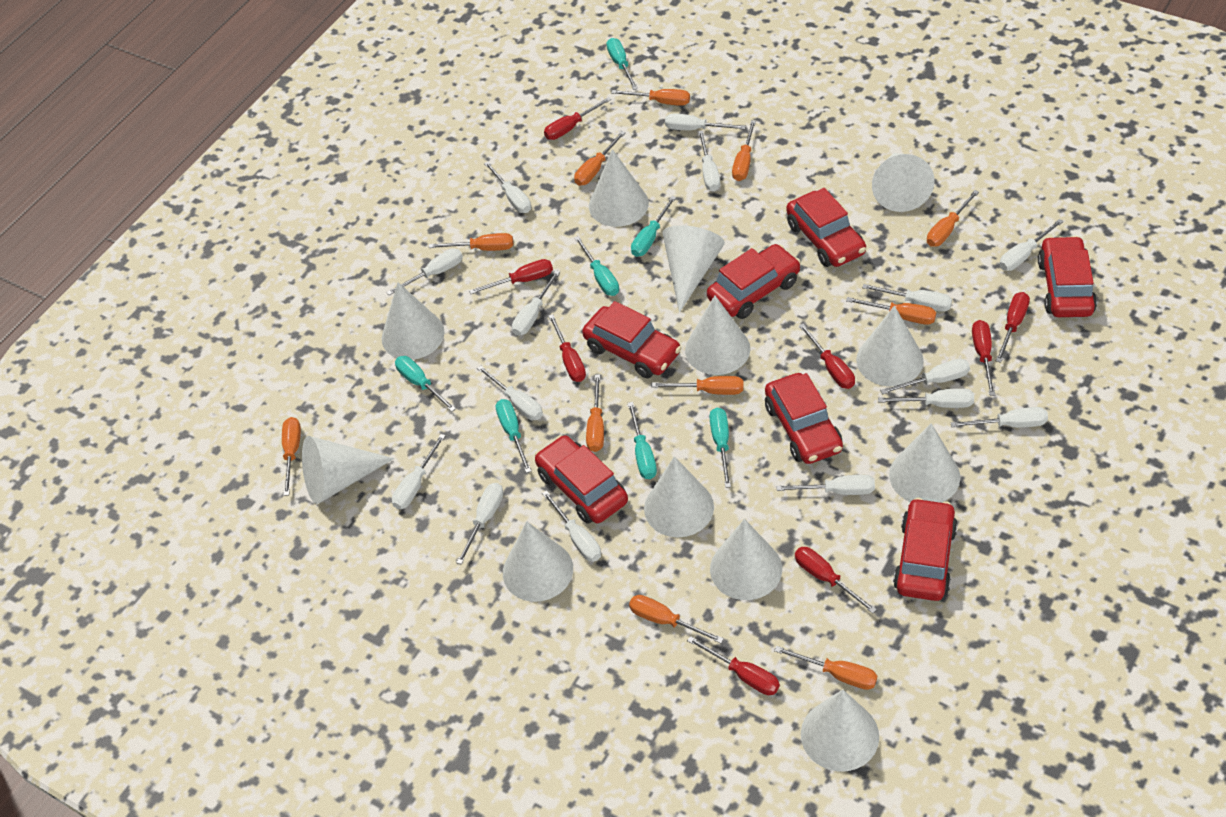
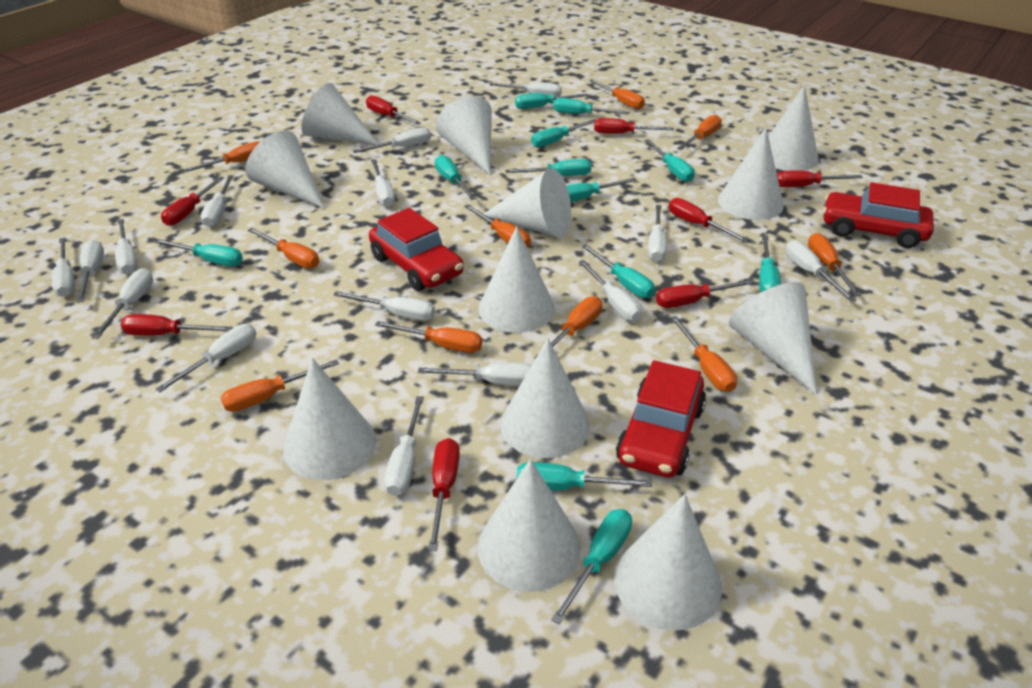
orange screwdriver: [282,417,301,496] [429,233,513,251] [574,131,626,186] [586,374,604,452] [611,89,690,106] [629,595,724,643] [651,376,743,395] [732,120,756,181] [774,646,877,690] [846,297,936,325] [927,190,979,247] = 11 -> [183,141,260,172] [221,359,339,412] [248,228,319,268] [375,321,482,353] [464,204,531,248] [534,296,602,359] [589,79,645,109] [671,316,737,392] [677,115,722,150] [808,233,861,296] = 10
red car: [535,435,628,524] [582,301,681,378] [707,244,801,319] [765,373,843,464] [786,188,866,267] [893,498,958,601] [1038,236,1097,317] = 7 -> [369,208,464,291] [616,360,706,478] [823,182,934,248] = 3
turquoise screwdriver: [395,356,456,412] [496,399,532,473] [574,236,619,296] [607,38,638,90] [628,402,657,479] [631,196,676,257] [709,408,731,488] = 7 -> [154,239,243,266] [435,155,476,200] [505,159,591,176] [515,93,588,109] [516,462,652,490] [531,119,596,147] [551,509,632,624] [553,98,629,114] [566,178,637,202] [581,244,655,298] [644,139,695,182] [759,235,781,292] = 12

